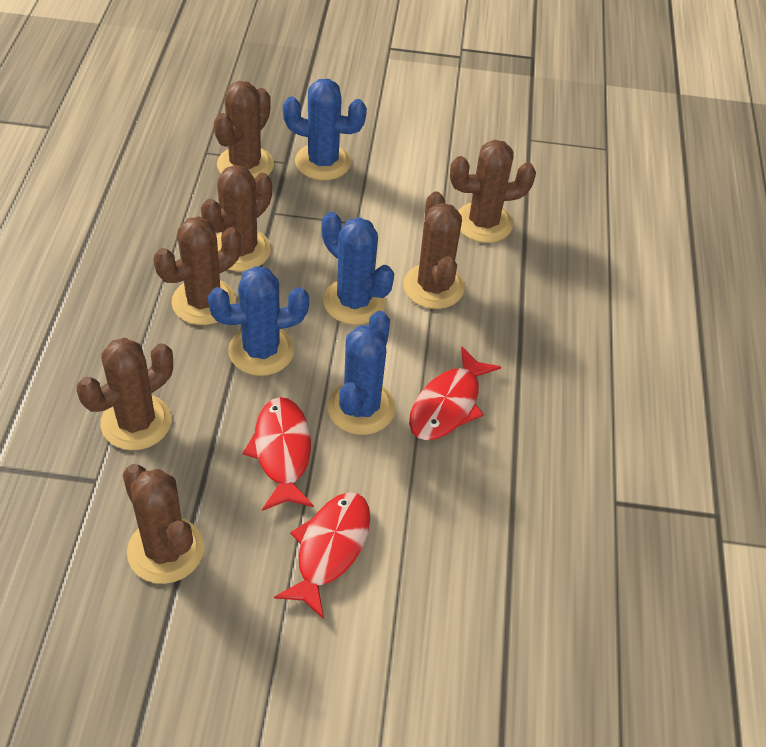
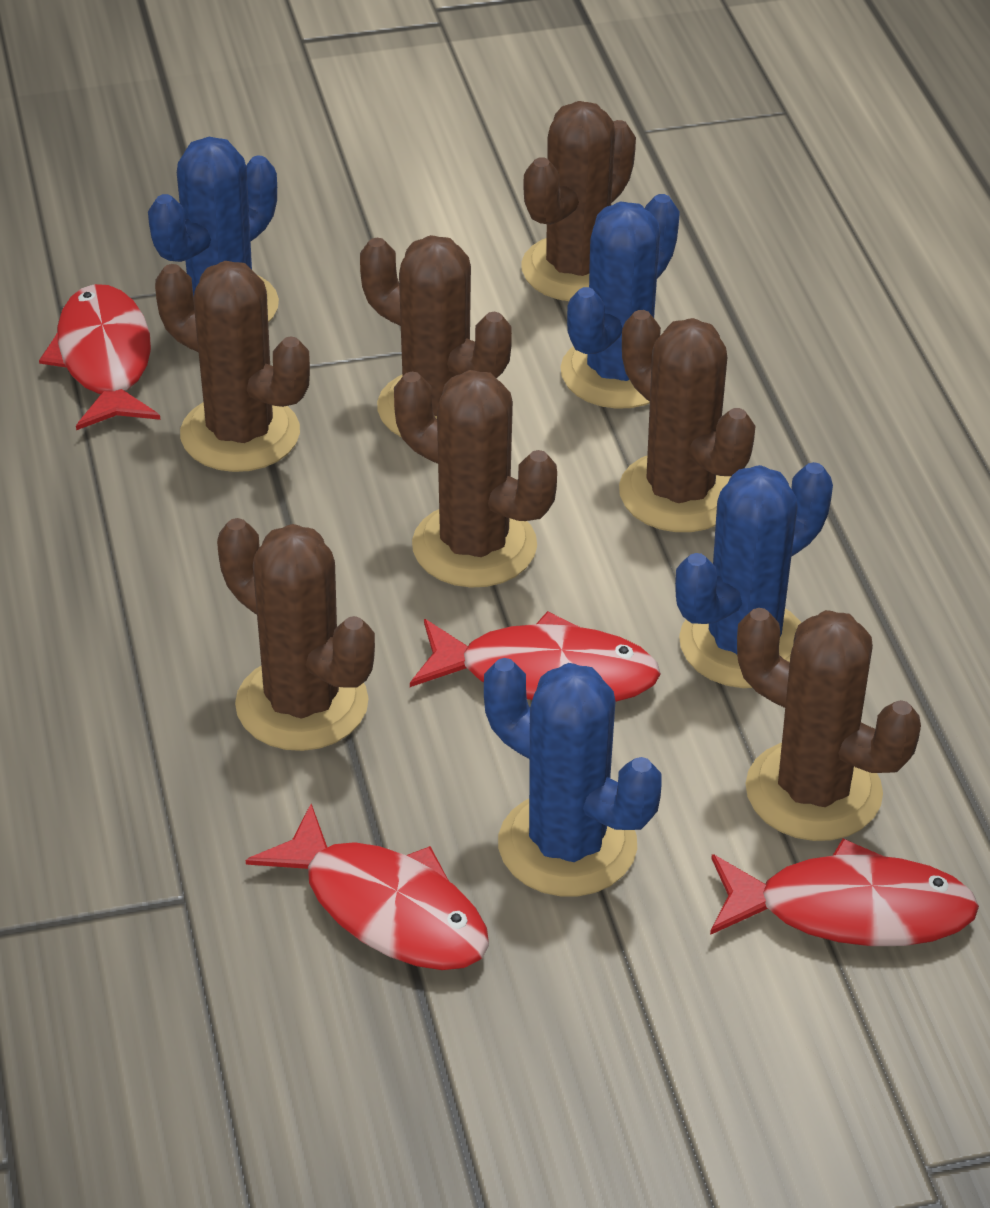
red fish: [243,397,314,511] [274,492,370,619] [409,346,501,440] = 3 -> [39,284,160,430] [246,804,489,970] [410,611,661,702] [710,838,979,946] = 4

